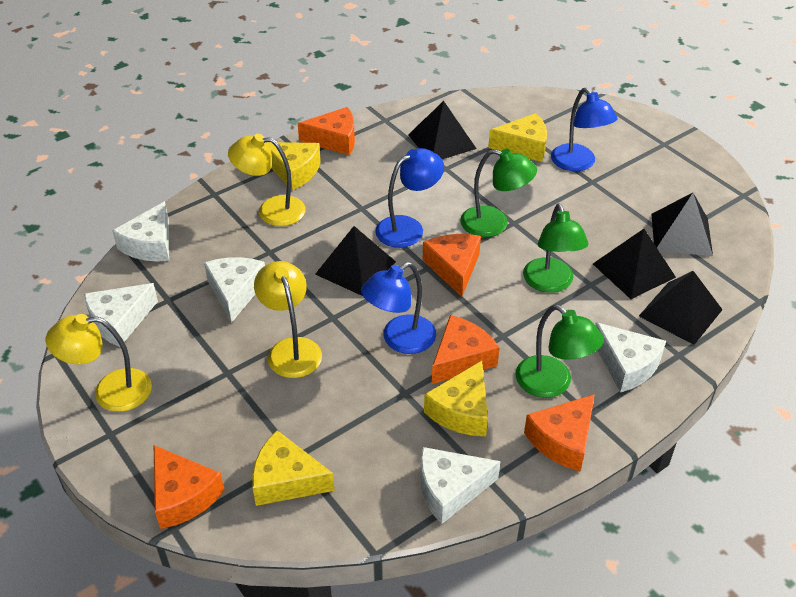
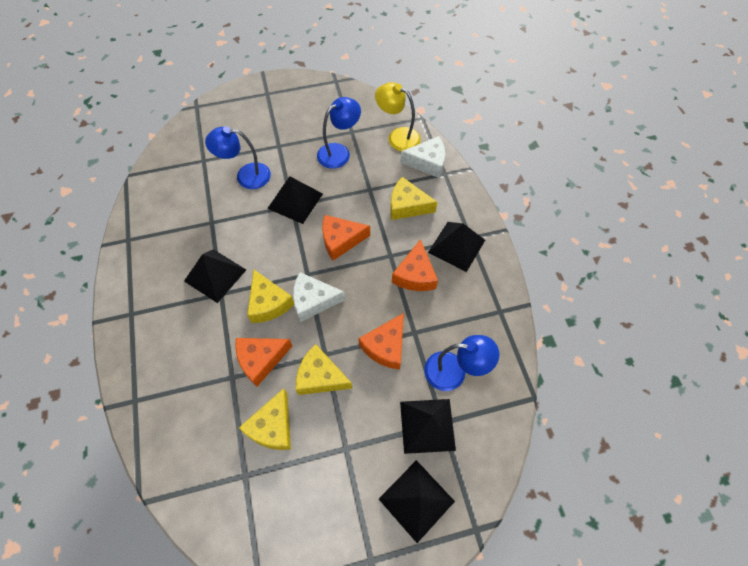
green lamp: [460,149,537,237] [516,305,604,398] [523,203,588,293] = 3 -> none = 0
orange cheese: [154,445,225,529] [298,107,355,155] [423,234,481,297] [432,315,500,384] [524,394,595,471] = 5 -> [235,338,292,386] [322,215,370,260] [358,313,404,370] [392,239,438,291] = 4
white cheese: [84,283,158,347] [112,201,169,262] [204,257,265,323] [420,447,501,524] [595,322,666,393] = 5 -> [293,272,345,322] [400,136,445,178] = 2
yellow lamp: [46,314,152,412] [228,134,306,226] [254,261,322,378] = 3 -> [375,82,421,151] = 1

